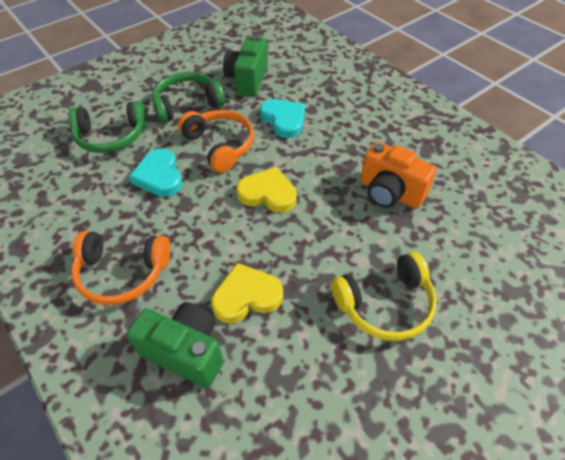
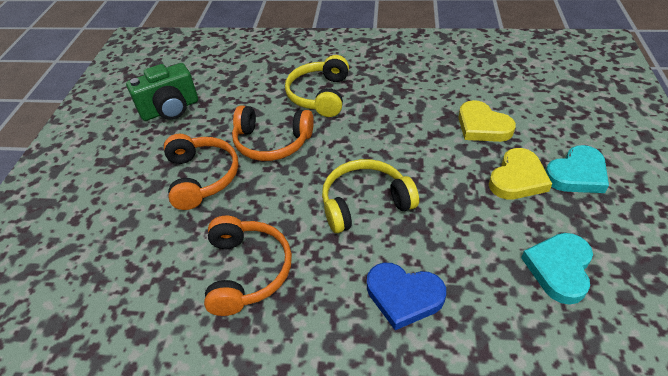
blue heart: none = 0 -> [367,262,446,330] = 1
green camera: [127,302,224,388] [223,35,268,96] = 2 -> [126,63,198,121] = 1
green headphones: [68,101,147,153] [152,72,225,123] = 2 -> none = 0
orange camera: [360,142,437,208] = 1 -> none = 0
orange headphones: [71,231,170,305] [178,110,254,173] = 2 -> [164,134,239,210] [204,216,292,316] [232,106,314,161] = 3
yellow headphones: [331,252,437,341] = 1 -> [285,55,349,117] [322,159,419,233] = 2

